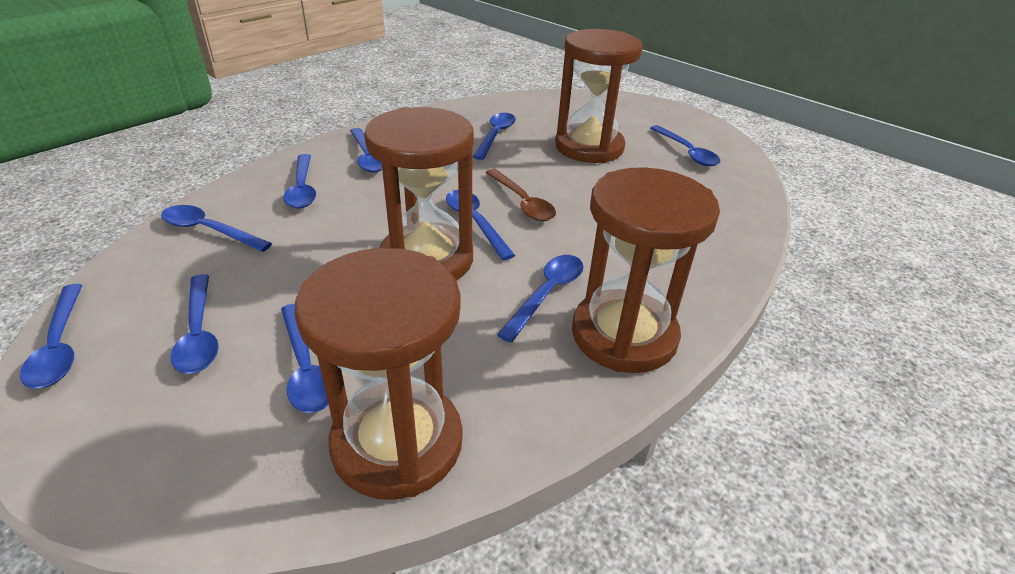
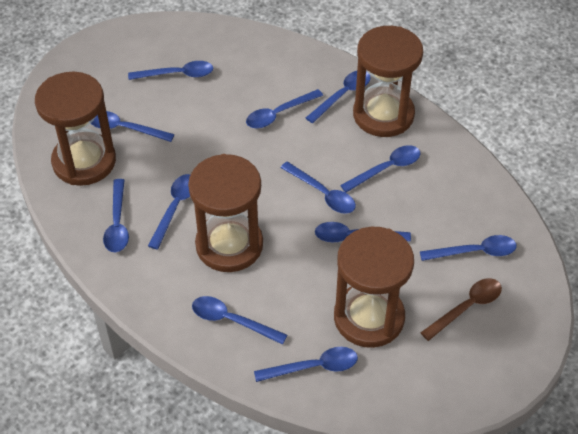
blue spoon: [20,284,82,388] [161,205,272,252] [170,274,219,374] [281,304,329,413] [283,154,316,208] [350,128,382,172] [446,190,515,260] [473,113,516,160] [497,255,584,342] [650,125,721,166] = 10 -> [91,111,175,142] [103,179,129,253] [128,61,213,80] [148,174,190,250] [192,296,287,345] [246,89,323,128] [254,347,358,382] [281,162,356,214] [306,71,371,123] [315,222,411,242] [340,145,420,193] [420,235,517,261] = 12

